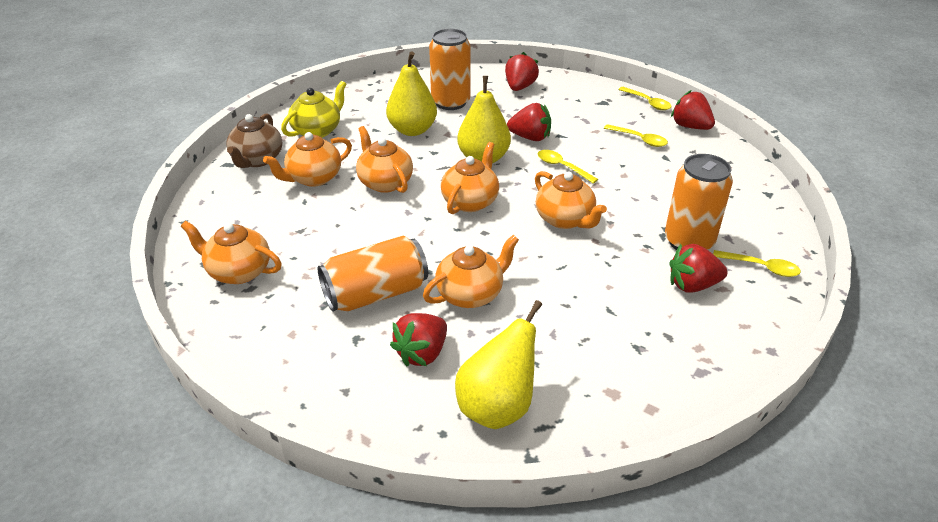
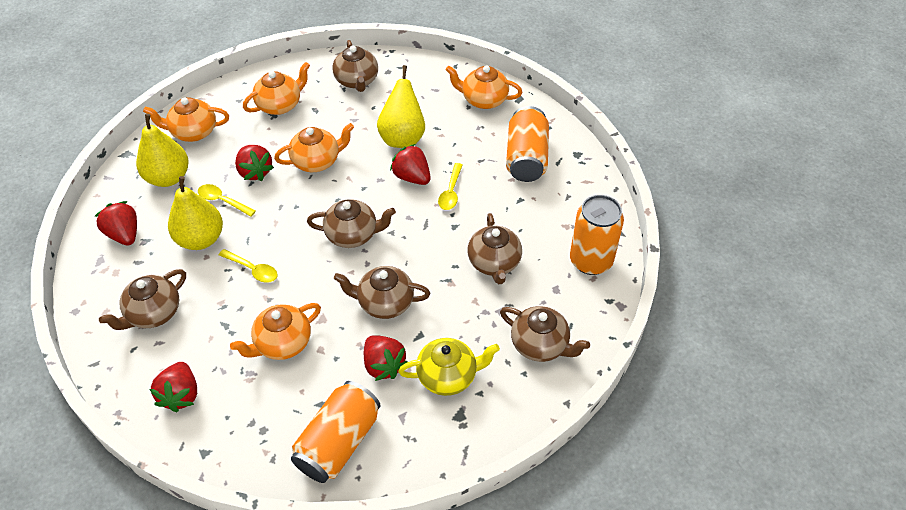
brown teapot: [226,113,282,168] = 1 -> [99,269,186,330] [307,199,396,248] [332,40,378,92] [334,266,430,319] [468,213,522,284] [500,306,590,362] = 6
orange teapot: [181,221,282,284] [263,132,352,187] [356,126,413,193] [423,235,519,308] [441,142,499,214] [535,171,607,229] = 6 -> [143,97,229,142] [230,303,321,360] [243,62,310,115] [274,123,354,172] [446,65,522,109] = 5
yellow spoon: [538,150,598,183] [604,124,668,147] [618,87,672,110] [713,250,801,277] = 4 -> [198,184,256,217] [219,249,278,283] [438,163,463,210] = 3

